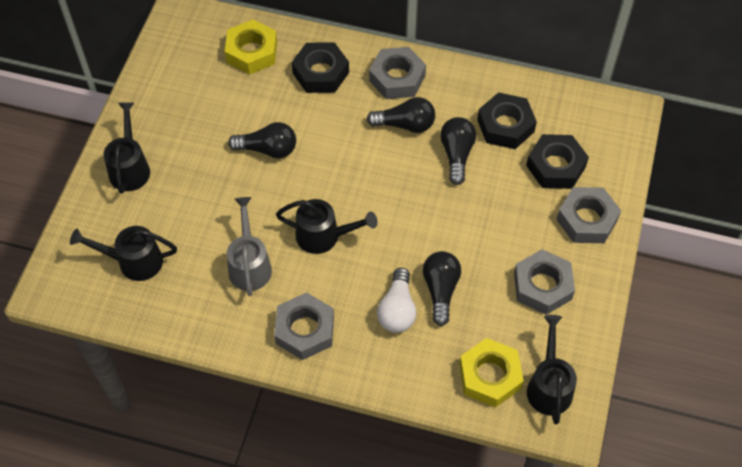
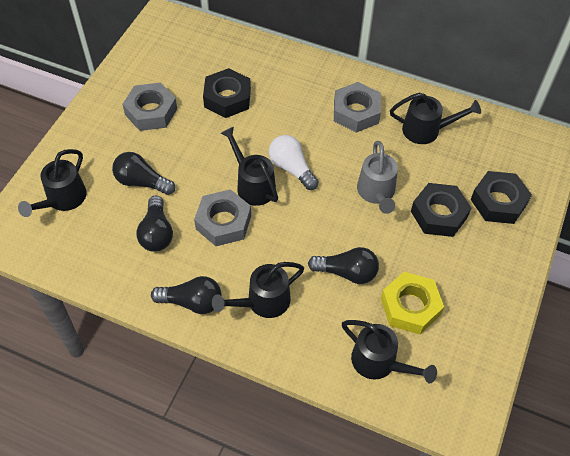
black watering can: [70,226,177,281] [104,102,150,194] [276,199,378,254] [527,315,577,425] = 4 -> [18,149,87,217] [212,262,304,318] [220,127,278,206] [342,320,437,383] [390,92,481,144] = 5
grey nut: [274,292,334,360] [369,47,426,99] [514,249,575,315] [556,187,621,243] = 4 -> [122,83,177,131] [194,189,251,246] [334,82,381,133] = 3
yellow nut: [225,20,277,75] [459,338,524,408] = 2 -> [381,272,444,334] = 1

